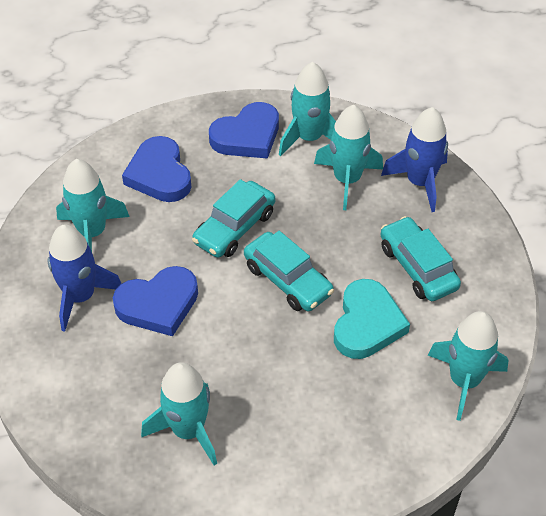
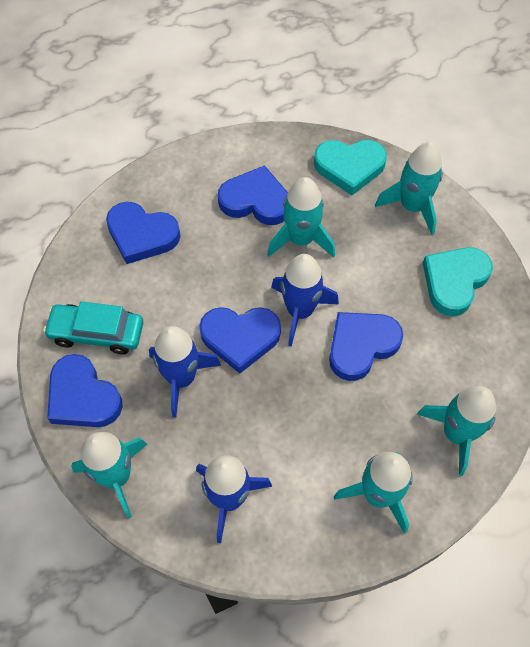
blue heart: [113,266,198,336] [122,136,191,202] [209,102,279,159] = 3 -> [47,354,123,427] [106,202,180,264] [199,307,281,374] [218,165,288,225] [329,312,403,381] = 5
blue rocket: [48,225,122,332] [381,107,448,212] = 2 -> [149,326,221,418] [196,455,272,543] [271,254,339,346] = 3
turquoise car: [192,179,275,258] [244,231,334,311] [380,216,461,301] = 3 -> [43,301,143,354] = 1
turquoise heart: [334,279,410,359] = 1 -> [314,140,387,195] [423,247,493,316] = 2

